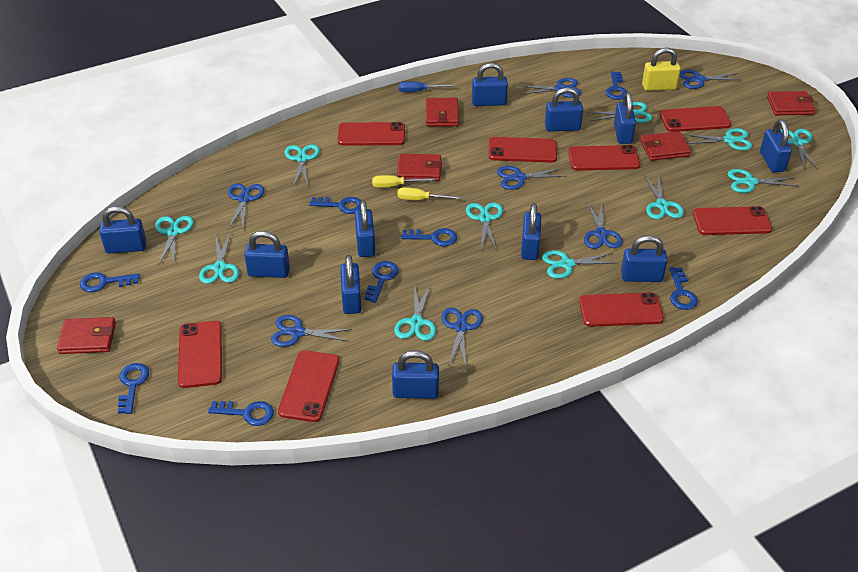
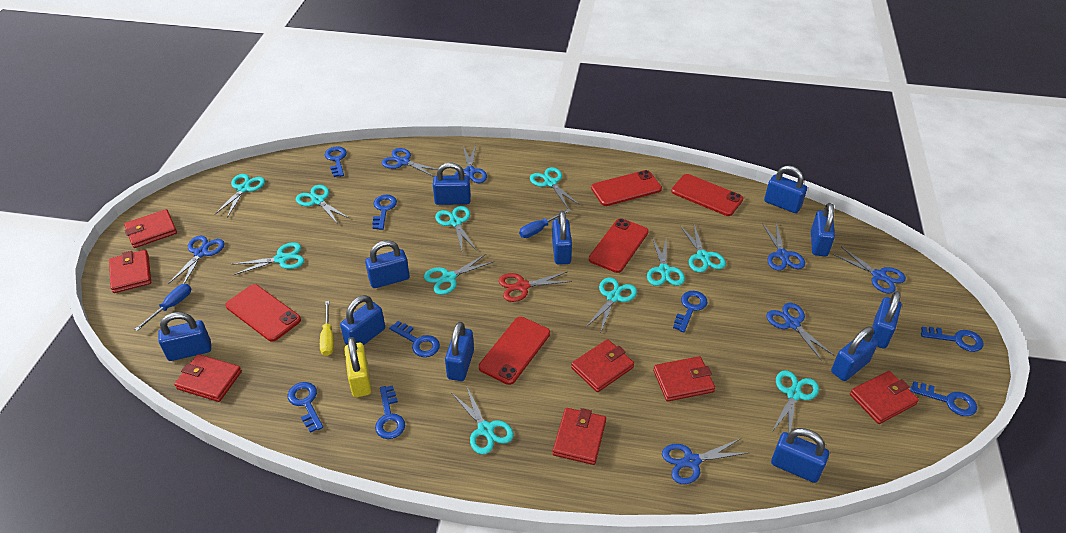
blue screwdriver: [399,81,455,92] = 1 -> [135,284,191,331] [519,208,571,238] = 2
red phone: [178,321,222,388] [278,350,340,422] [338,122,405,145] [488,137,557,163] [568,145,640,171] [579,292,664,327] [660,106,731,132] [693,206,772,235] = 8 -> [225,284,301,342] [479,317,550,385] [589,218,649,273] [591,170,662,206] [671,174,743,216] = 5
red scissors: none = 0 -> [499,271,572,302] = 1
red wallet: [57,317,116,354] [397,154,442,181] [426,98,459,126] [640,131,691,161] [767,91,816,115] = 5 -> [109,250,151,293] [124,209,177,248] [174,354,242,402] [553,408,606,465] [571,339,634,392] [653,356,715,402] [850,371,919,424] = 7
yellow screwdriver: [372,175,435,188] [397,187,461,200] = 2 -> [320,301,334,356] = 1

